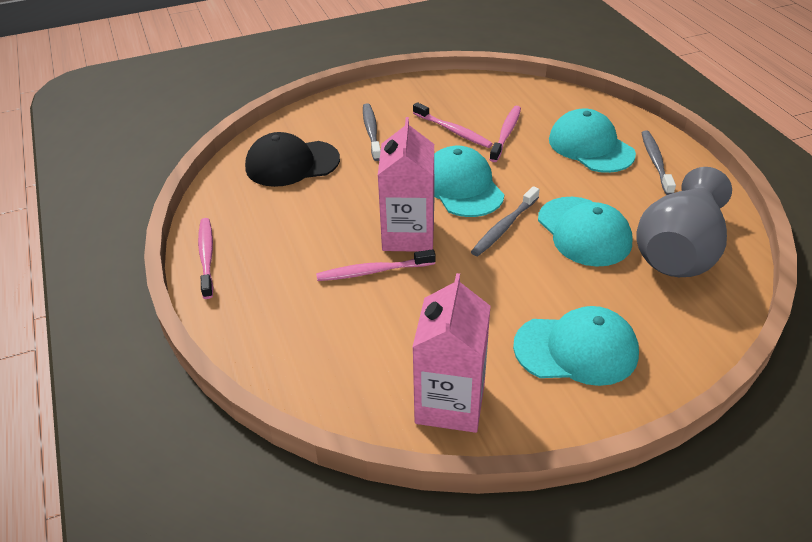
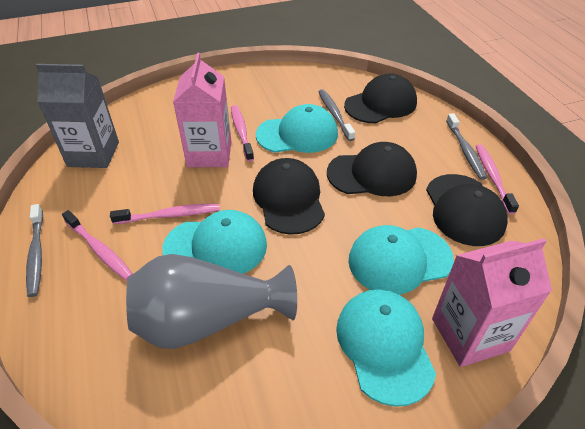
black cap: [245,132,340,187] = 1 -> [253,158,325,235] [327,142,417,196] [344,74,417,123] [426,174,508,246] = 4
grey carton: none = 0 -> [36,64,119,168] = 1

